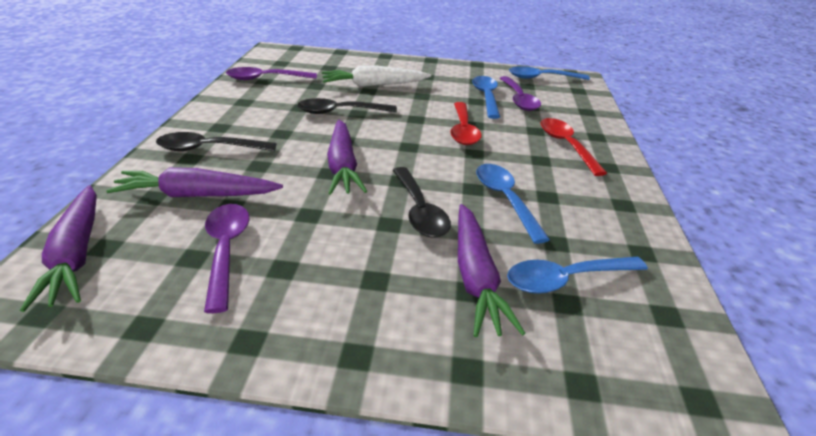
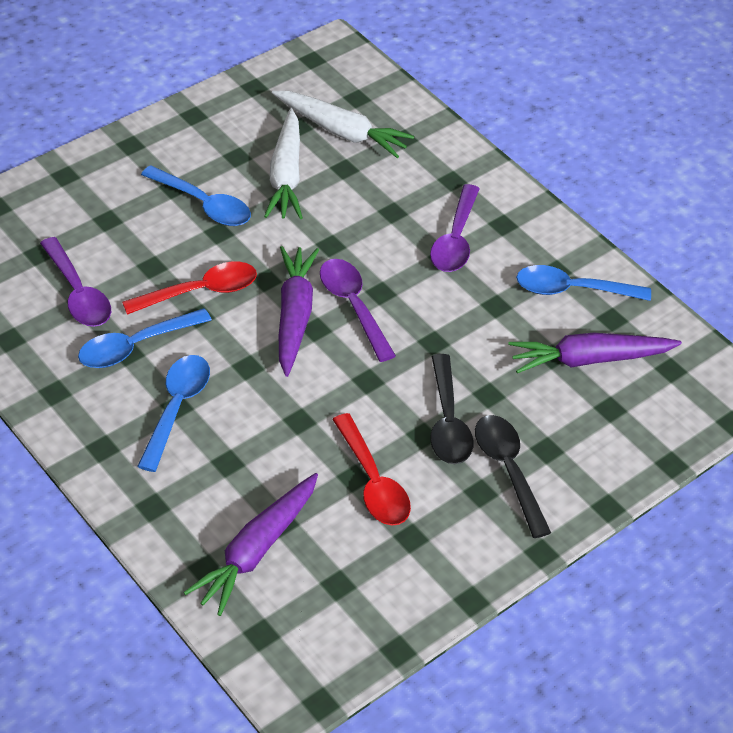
black spoon: [156,132,276,151] [297,98,397,114] [393,167,451,237] = 3 -> [430,354,473,464] [475,415,551,538] = 2
purple carrot: [20,185,97,312] [106,167,283,197] [327,120,367,195] [458,204,526,337] = 4 -> [184,473,318,616] [279,246,319,377] [508,333,682,373] = 3
white carrot: [322,65,431,87] = 1 -> [264,108,303,219] [272,91,414,158] = 2

